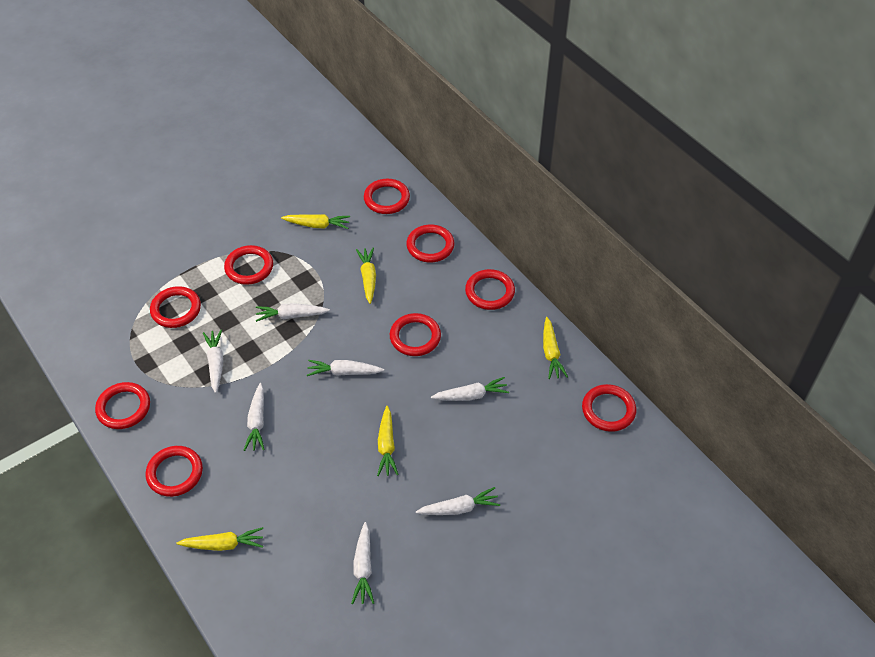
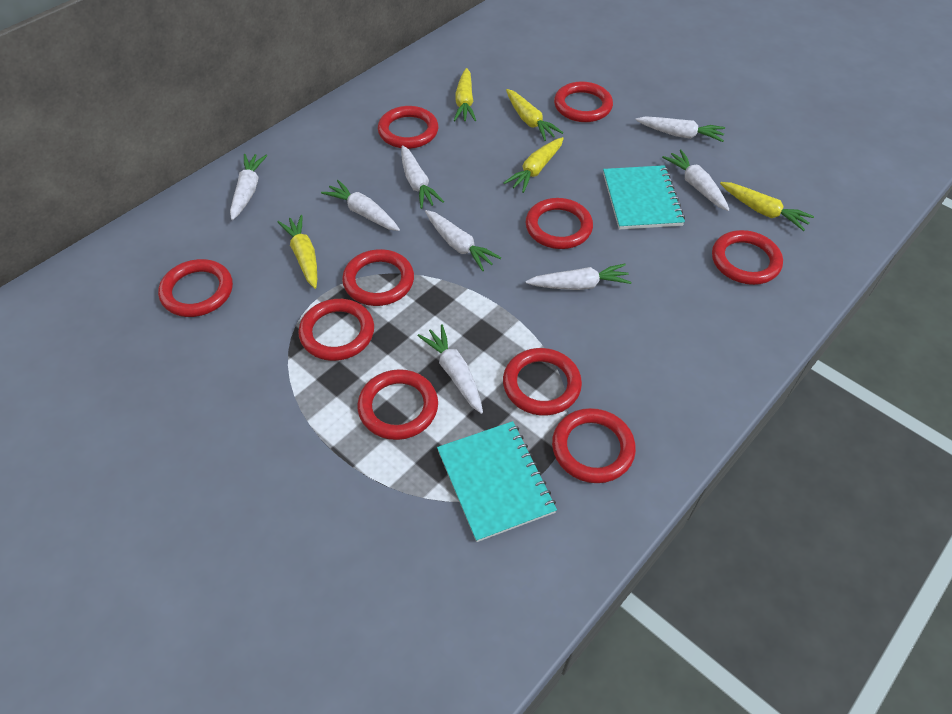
red ring: [95,382,150,429] [146,446,203,497] [150,286,201,328] [224,245,273,285] [364,179,410,214] [390,313,441,356] [406,224,455,262] [465,269,515,310] [582,384,636,432] = 9 -> [158,259,233,317] [298,299,374,361] [342,249,414,306] [357,369,438,440] [378,106,438,149] [503,348,582,415] [526,198,593,249] [552,408,636,483] [554,81,613,122] [712,230,783,285] = 10
turquoise notebook: none = 0 -> [437,421,557,542] [603,165,685,230] = 2
white carrot: [203,330,223,393] [244,383,265,451] [256,303,330,322] [307,360,384,376] [351,522,374,604] [416,487,500,515] [431,377,509,401] = 7 -> [230,154,267,220] [321,180,400,231] [401,145,444,209] [417,325,483,414] [425,210,501,271] [526,264,631,290] [636,117,725,142] [662,150,730,211] = 8

